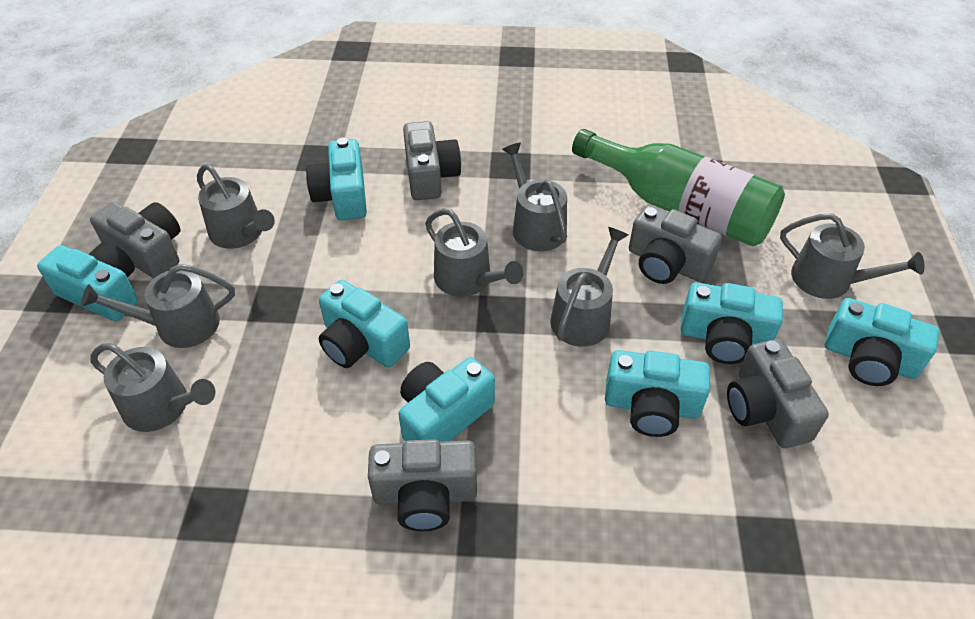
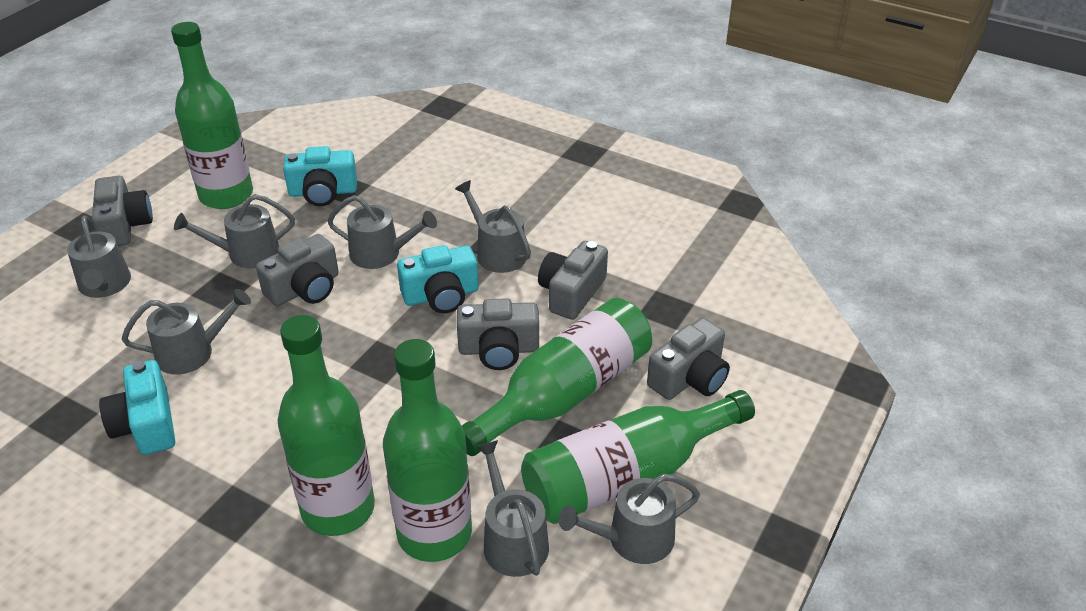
green bottle: [572,129,785,247] = 1 -> [171,22,253,209] [277,315,375,536] [383,339,472,562] [462,298,652,456] [521,390,755,524] = 5
turquoise camera: [37,242,138,321] [306,138,367,220] [319,280,410,368] [398,357,495,442] [605,350,710,437] [681,282,783,364] [825,298,940,386] = 7 -> [99,360,175,455] [283,146,357,206] [397,245,479,313] = 3

